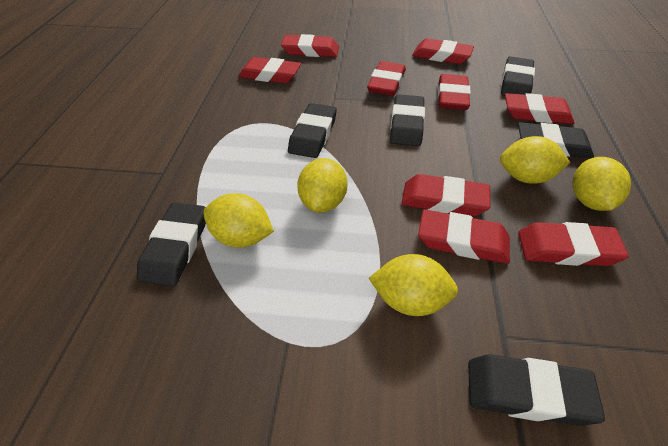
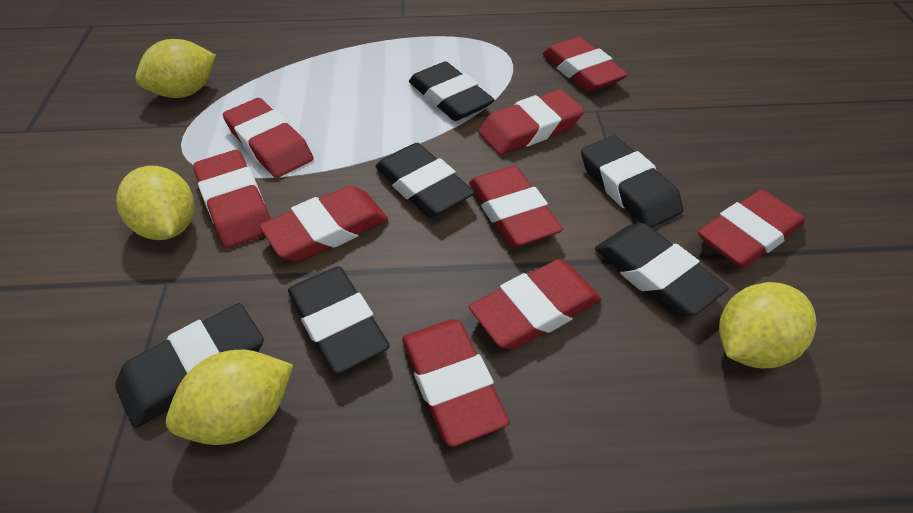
yellow lemon: [203,193,274,248] [297,158,347,213] [369,254,458,316] [500,136,570,184] [572,157,631,211] = 5 -> [116,166,194,240] [135,39,216,98] [166,350,293,445] [719,282,817,369] = 4

